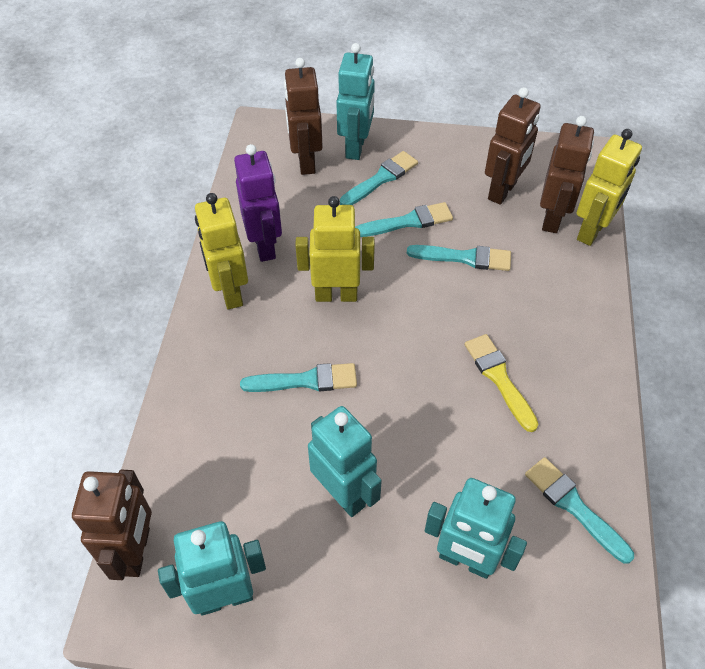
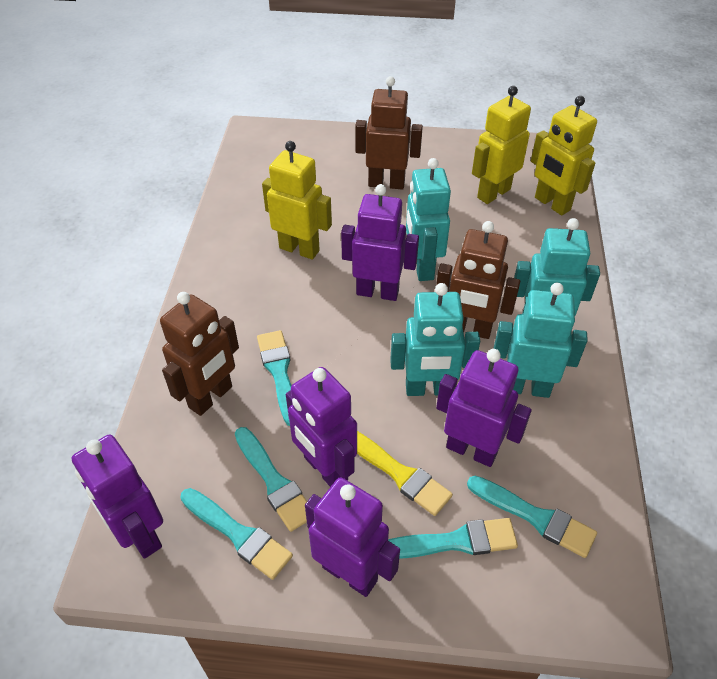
brown robot: [72,470,152,580] [284,58,323,175] [485,87,541,205] [540,116,594,233] = 4 -> [160,292,239,416] [355,76,423,189] [436,221,520,339] = 3
purple robot: [234,144,282,262] = 1 -> [72,434,163,559] [286,367,357,487] [305,477,400,597] [341,184,419,301] [436,349,532,467] = 5

